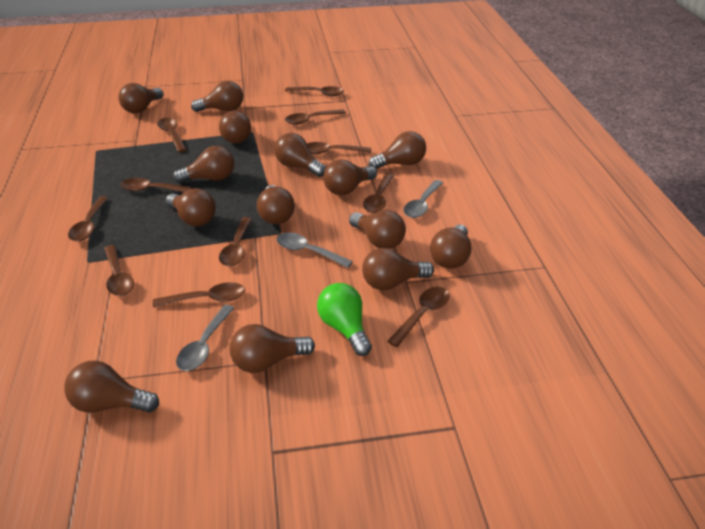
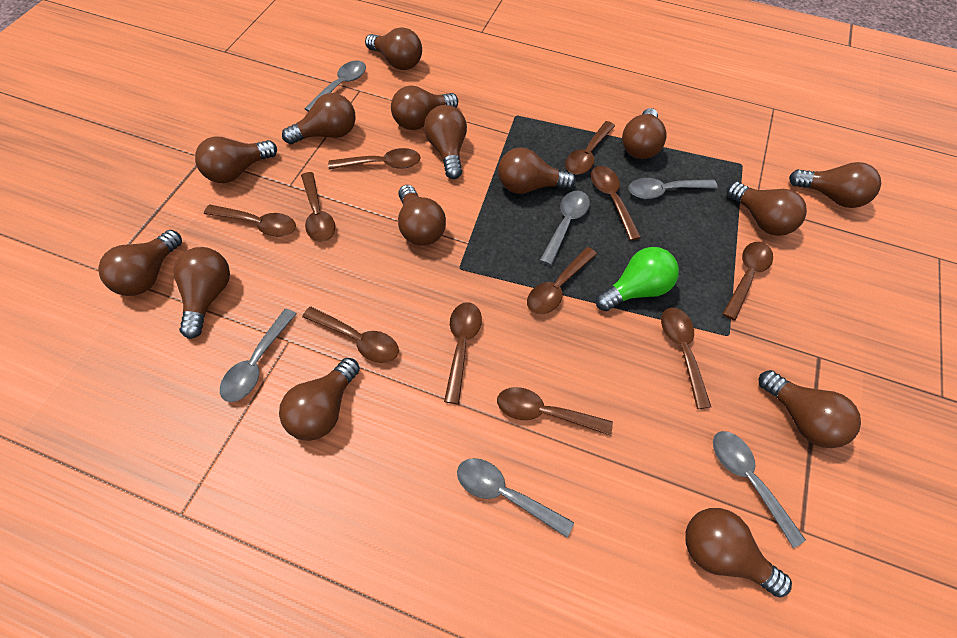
brown light bulb: [64,360,159,413] [118,83,164,114] [166,188,216,226] [173,146,234,183] [191,81,243,112] [219,111,251,143] [229,324,315,373] [257,185,295,224] [274,133,326,177] [323,159,377,195] [349,210,406,249] [362,248,434,290] [369,131,426,169] [430,225,472,269] = 14 -> [98,230,182,296] [174,247,230,339] [195,136,277,183] [279,358,360,441] [282,93,356,144] [365,27,422,70] [391,86,458,130] [398,185,446,246] [424,105,467,179] [498,148,576,194] [622,108,667,159] [685,508,792,597] [727,182,807,236] [759,370,861,448] [789,162,881,208] = 15
grey spoon: [176,305,234,371] [276,232,353,268] [403,180,443,218] = 3 -> [220,309,296,402] [304,61,366,112] [457,458,574,537] [540,191,590,266] [629,178,718,199] [713,431,806,548] = 6

